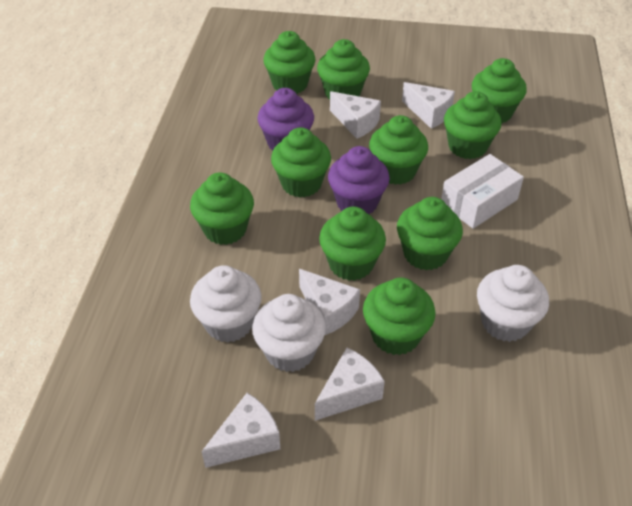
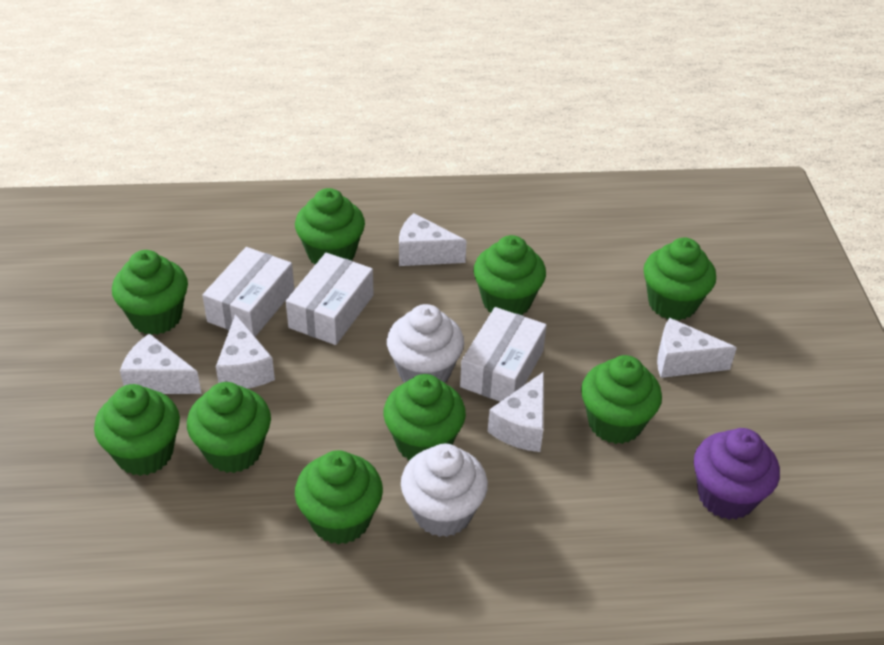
green cupcake: [190,172,254,245] [263,31,316,94] [271,127,331,198] [317,39,370,99] [319,207,386,281] [363,278,436,355] [369,115,428,185] [397,197,463,271] [444,91,502,159] [472,58,527,124] = 10 -> [94,384,180,476] [112,250,188,335] [187,382,271,473] [295,188,365,265] [295,450,383,545] [383,374,466,461] [474,235,546,315] [581,355,662,444] [643,238,716,320] = 9
purple cupcake: [257,88,314,151] [328,146,390,214] = 2 -> [694,428,780,520] = 1
white box: [441,154,524,229] = 1 -> [203,247,294,337] [286,253,373,345] [460,307,547,402] = 3
white cupcake: [190,265,262,343] [252,294,326,372] [477,265,549,342] = 3 -> [387,304,464,383] [401,444,488,537] = 2

